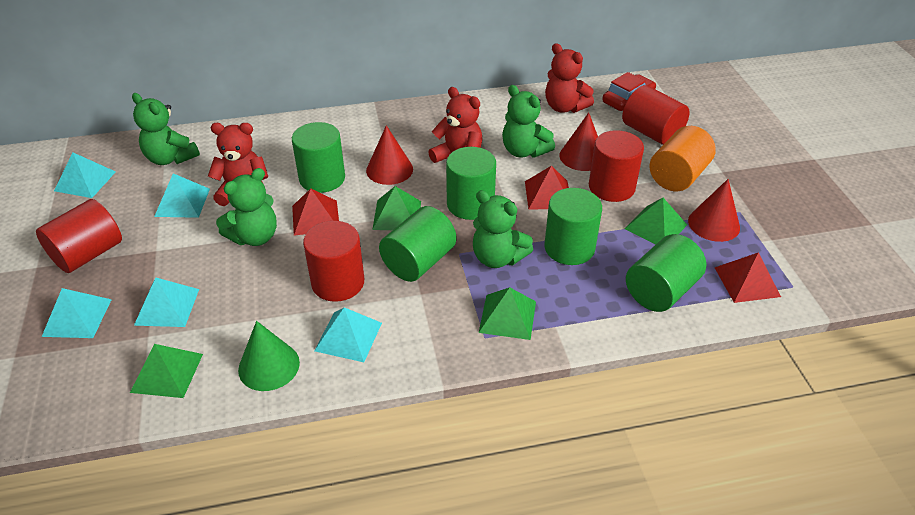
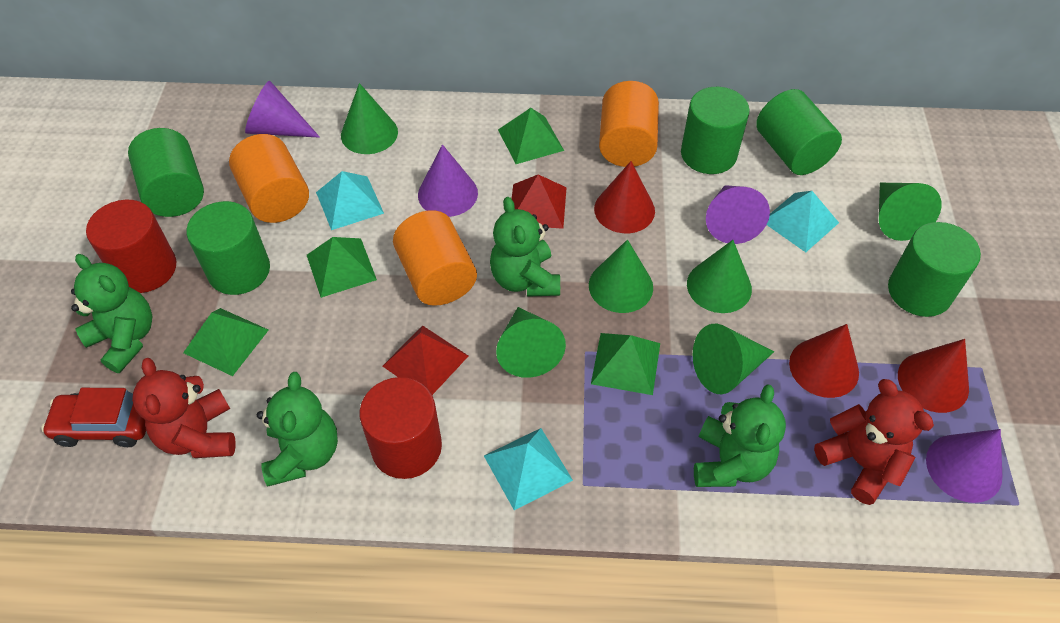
green cone: [238,321,300,391] = 1 -> [341,83,398,154] [496,307,566,378] [589,239,653,313] [687,240,752,313] [693,324,774,394] [879,183,942,241] = 6
orange cylinder: [650,126,716,191] = 1 -> [229,134,309,223] [393,210,477,306] [599,81,659,167] = 3
purple cone: none = 0 -> [245,81,320,138] [418,144,478,217] [706,185,770,244] [926,429,1002,503] = 4
red cylinder: [36,199,122,273] [303,221,364,302] [589,130,644,202] [622,85,690,145] = 4 -> [86,200,176,293] [360,377,442,479] = 2
red pyramid: [292,189,339,236] [525,166,569,210] [715,252,781,303] = 3 -> [383,325,468,395] [512,174,567,229] = 2
red teddy bear: [208,123,268,206] [428,87,483,163] [545,43,594,113] = 3 -> [132,358,236,458] [814,379,934,505] = 2
turquoise pyramid: [42,288,112,338] [54,153,116,198] [134,278,199,327] [154,173,210,218] [314,307,382,362] = 5 -> [316,171,384,230] [484,428,573,510] [767,191,839,252] = 3

